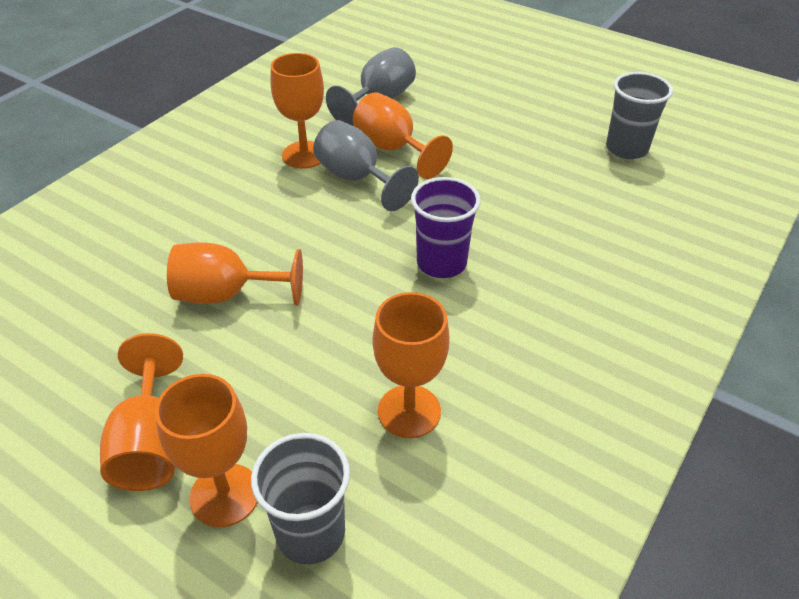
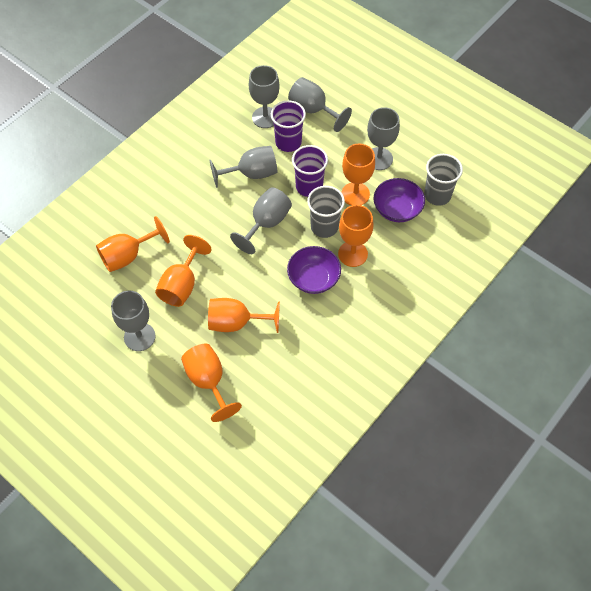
grey goblet: [313,120,419,211] [326,47,416,126] = 2 -> [111,291,156,351] [209,146,278,188] [230,187,292,254] [249,65,280,128] [288,77,352,132] [367,107,400,170] = 6
purple bowl: none = 0 -> [287,246,341,294] [374,178,425,222] = 2
purple cup: [411,177,481,278] = 1 -> [271,100,306,152] [292,145,328,197] = 2

